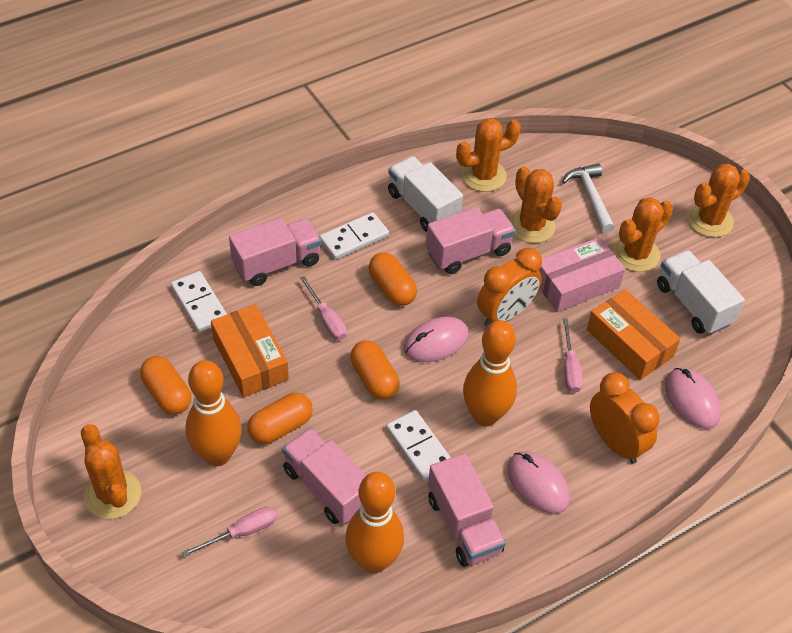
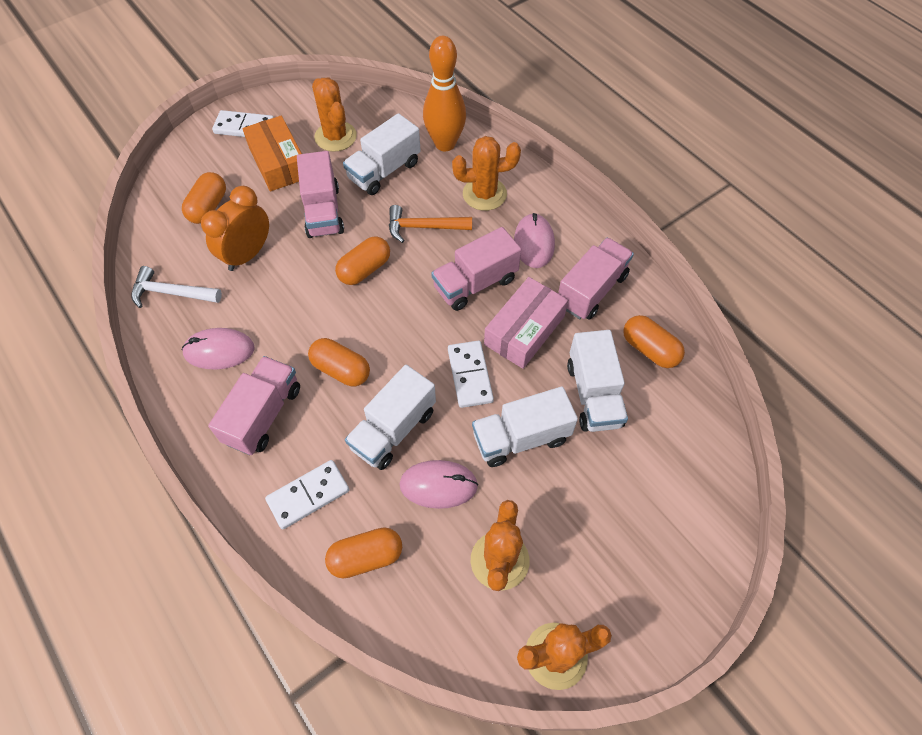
orange bowling pin: [186,360,242,466] [345,472,404,574] [463,320,517,426] = 3 -> [423,36,466,151] = 1
orange box: [211,304,289,397] [587,289,680,380] = 2 -> [243,116,302,191] = 1
orange cactus: [81,424,141,519] [456,119,521,192] [509,167,562,243] [613,197,673,272] [687,164,750,237] = 5 -> [312,77,357,152] [452,136,521,211] [471,500,529,591] [517,623,612,690] = 4
orange capsule: [140,356,191,414] [247,393,313,444] [350,340,399,399] [369,252,417,306] = 4 -> [182,172,226,224] [308,338,370,386] [325,527,402,579] [335,236,390,285] [623,315,685,368] = 5
orange clock: [477,248,542,327] [590,372,660,464] = 2 -> [201,186,269,271] = 1
orange hammer: none = 0 -> [389,205,472,243] = 1
pink screwdriver: [182,507,276,557] [300,276,347,340] [563,318,583,393] = 3 -> none = 0
white truck: [388,156,463,232] [657,250,745,335] = 2 -> [343,113,421,195] [345,365,436,470] [472,386,578,467] [567,330,628,432] = 4

